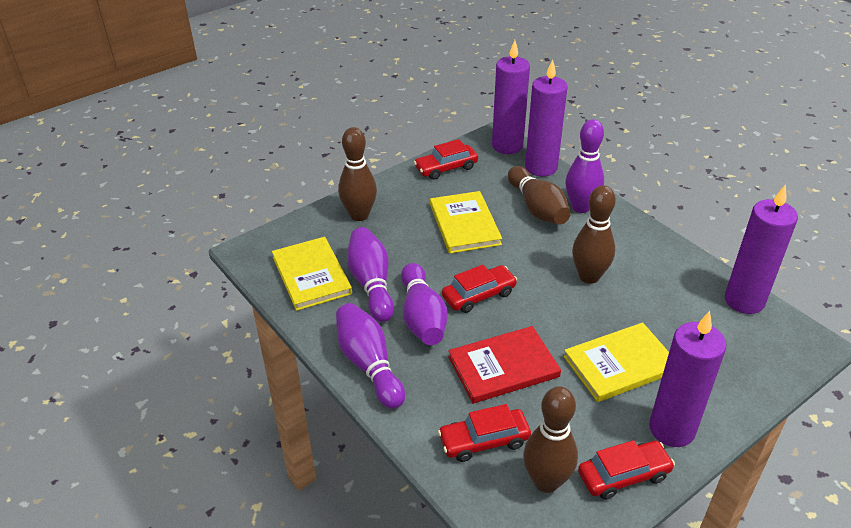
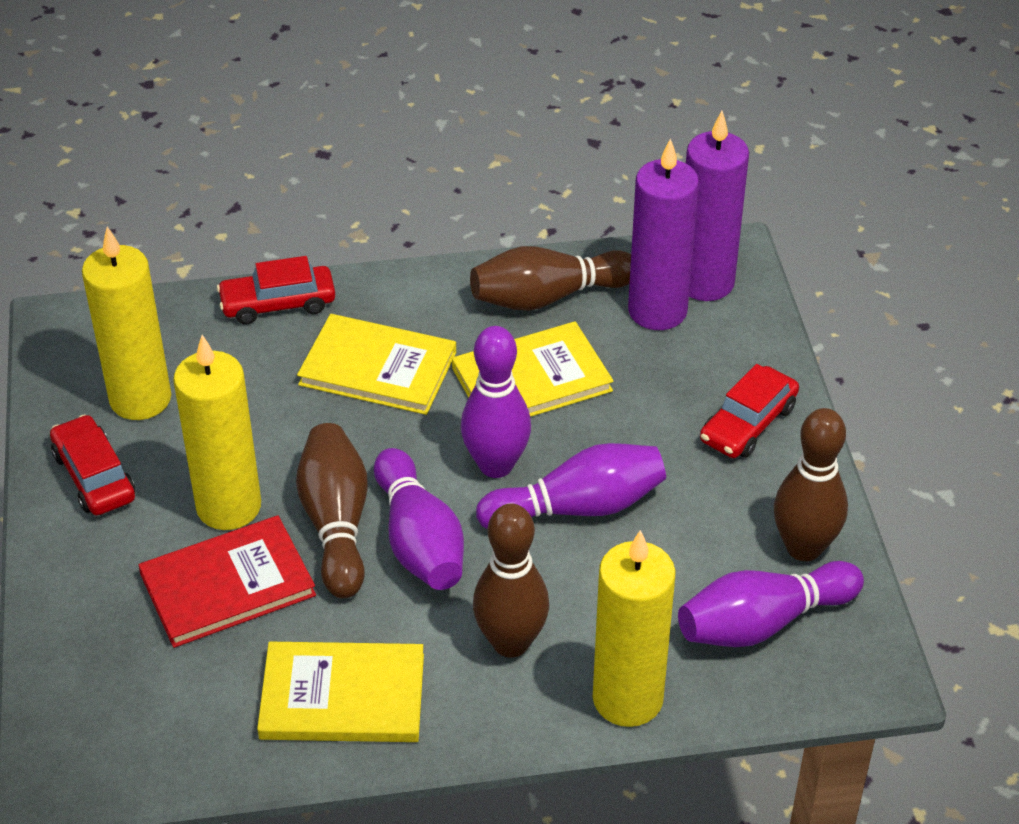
purple candle: [492,40,530,154] [525,59,568,176] [649,311,726,447] [725,184,798,314] = 4 -> [628,138,699,330] [686,111,749,301] = 2
red car: [414,139,478,180] [438,404,531,462] [442,265,517,313] [578,440,675,500] = 4 -> [50,414,135,515] [217,256,335,324] [700,364,799,458] = 3
yellow candle: none = 0 -> [82,227,171,420] [173,335,261,530] [593,530,676,727] = 3

